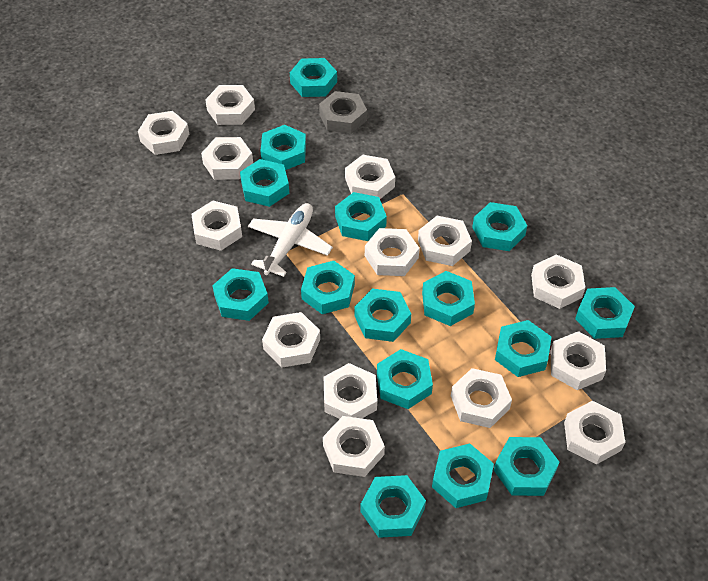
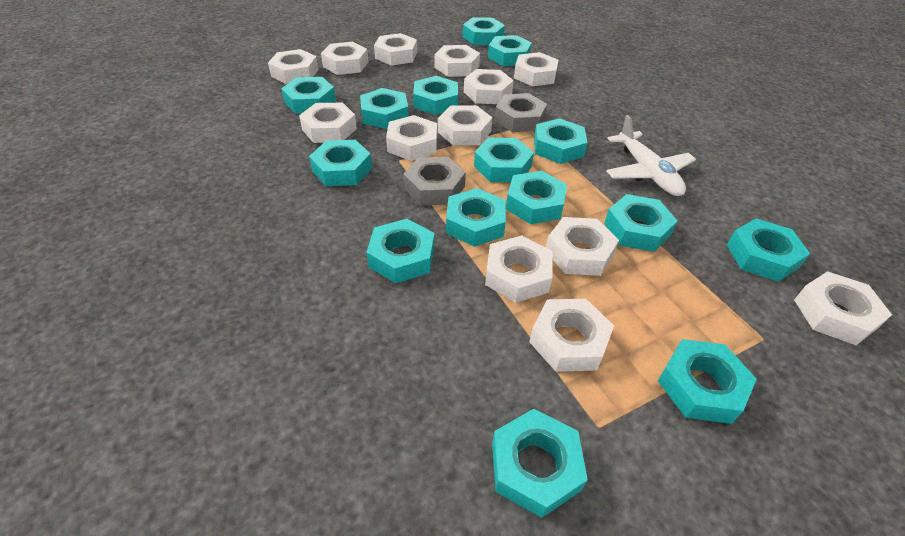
grey nut: [319,91,367,134] = 1 -> [403,157,466,205] [494,93,547,132] = 2
white nut: [138,111,189,155] [191,201,242,251] [201,137,253,180] [205,85,255,125] [262,312,320,368] [323,416,385,477] [324,363,377,419] [345,155,395,199] [365,228,420,276] [418,216,472,266] [451,368,512,428] [531,254,585,309] [551,331,606,390] [564,401,625,465] = 14 -> [268,49,319,84] [299,103,357,143] [321,42,369,75] [374,33,417,66] [386,115,437,161] [434,45,480,77] [438,105,493,145] [464,69,514,104] [485,235,553,303] [514,52,558,86] [529,299,614,372] [546,217,619,276] [794,271,892,345] = 13

